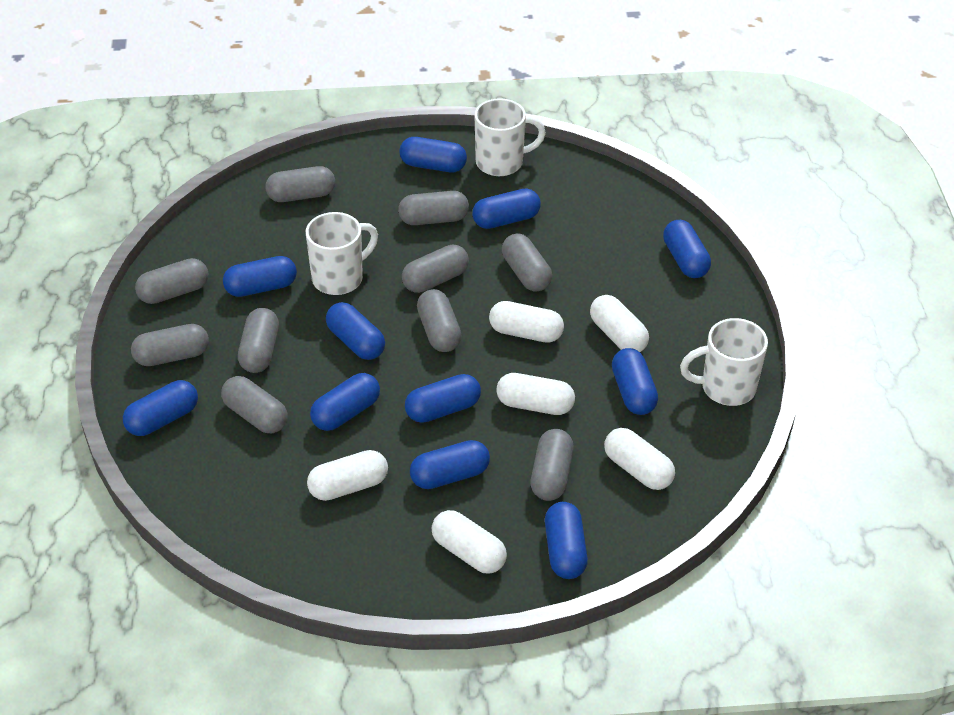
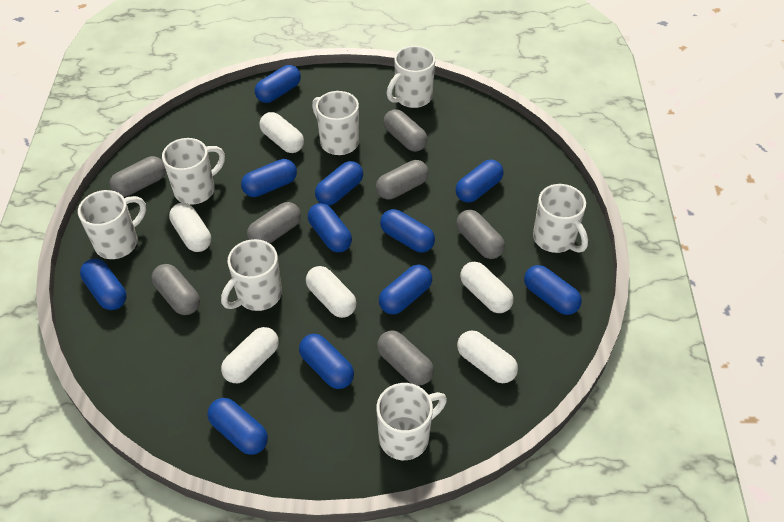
grey capsule: [131,324,209,366] [135,258,208,304] [221,376,288,433] [238,308,279,373] [265,166,335,202] [398,191,469,225] [402,245,469,293] [417,289,462,352] [502,233,552,292] [531,429,574,501] = 10 -> [110,156,166,197] [152,264,200,315] [247,202,301,243] [376,160,429,199] [377,331,434,386] [383,109,428,152] [456,210,505,259] = 7
white mug: [306,212,378,295] [474,98,546,176] [680,318,768,406] = 3 -> [78,190,146,259] [162,138,225,205] [221,239,282,311] [312,91,359,155] [376,383,447,460] [387,46,435,108] [533,184,588,253] = 7

